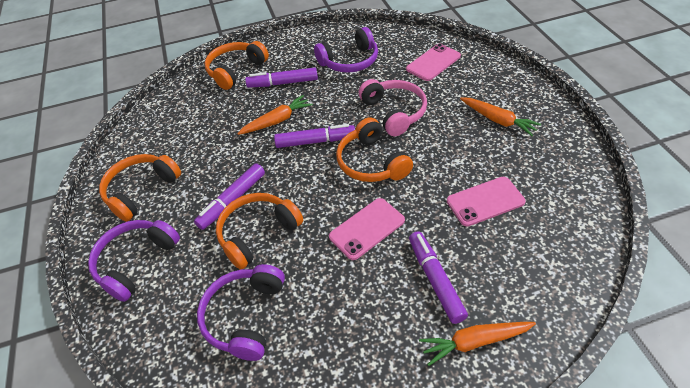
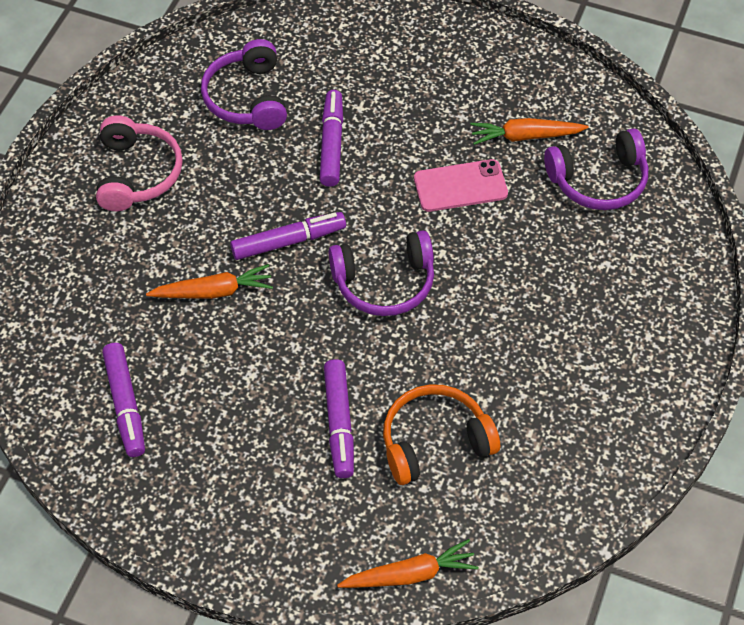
orange headphones: [99,154,181,222] [205,41,269,90] [216,193,303,270] [336,117,413,182] = 4 -> [383,384,500,485] = 1
pink phone: [329,198,405,260] [406,44,461,81] [447,177,526,227] = 3 -> [414,159,508,212] = 1

